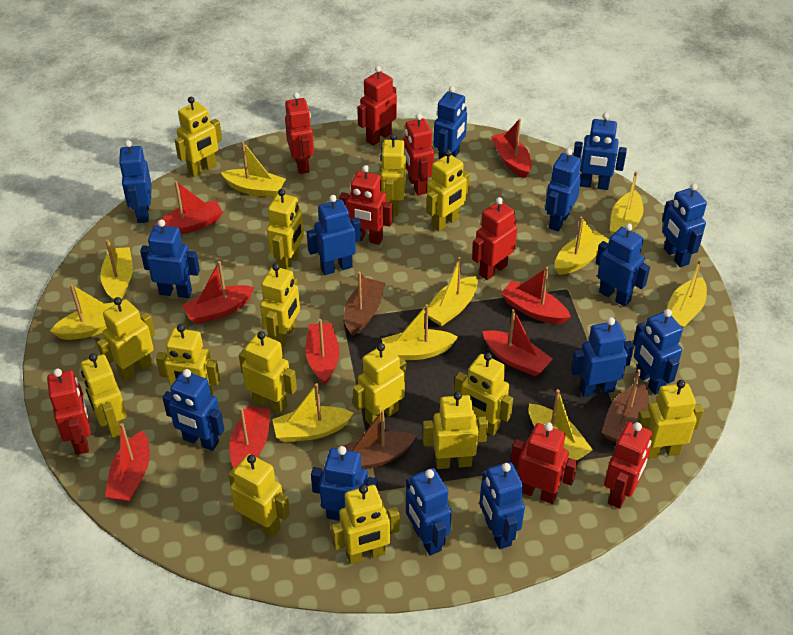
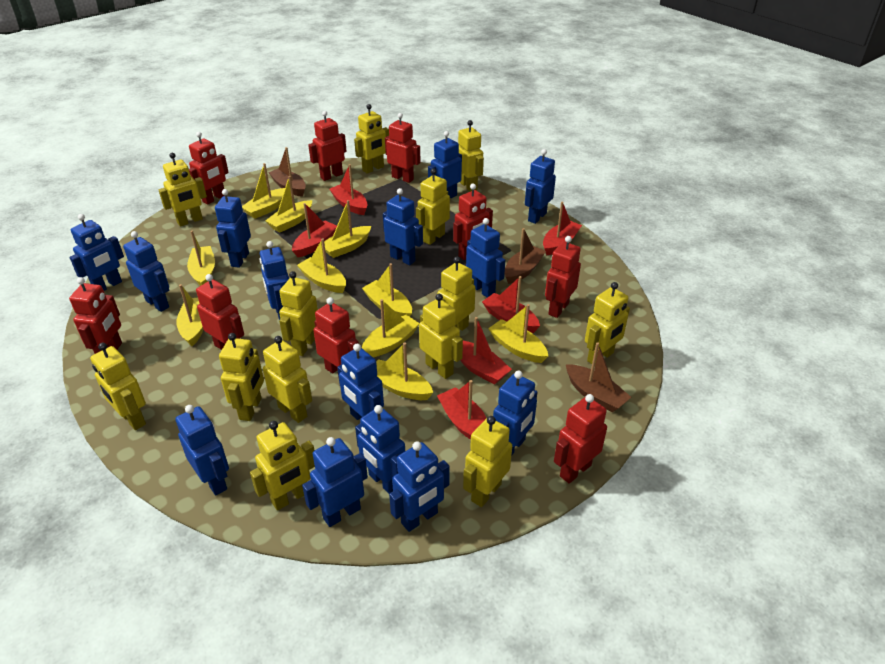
red boat: [105,423,150,502] [155,181,223,234] [182,261,254,324] [229,406,271,468] [305,319,339,385] [482,309,552,376] [491,119,532,178] [501,267,571,324] = 8 -> [292,203,337,257] [329,164,368,215] [437,380,486,440] [460,317,512,385] [482,276,540,333] [543,202,582,256] = 6
red robot: [47,368,91,455] [285,92,314,174] [339,165,392,245] [357,66,397,146] [403,113,434,195] [472,197,517,280] [511,422,578,504] [604,422,652,509] = 8 -> [69,277,122,354] [189,132,229,204] [196,274,244,350] [308,111,347,181] [313,297,359,377] [385,113,421,183] [453,183,493,260] [545,236,581,318] [554,394,607,484] = 9
yellow robot: [81,353,127,439] [97,297,155,381] [156,324,220,395] [175,97,222,177] [228,454,290,537] [239,331,297,414] [260,263,300,348] [267,189,304,270] [331,485,400,564] [353,343,406,425] [380,134,406,216] [422,391,488,469] [427,149,470,231] [454,352,513,436] [637,380,704,458] = 15 -> [90,343,146,430] [159,153,207,227] [219,333,264,421] [250,421,315,510] [263,336,312,423] [279,271,318,356] [354,104,389,174] [416,168,450,245] [419,294,463,379] [437,257,475,331] [458,120,484,192] [463,416,512,507] [585,282,630,364] = 13

